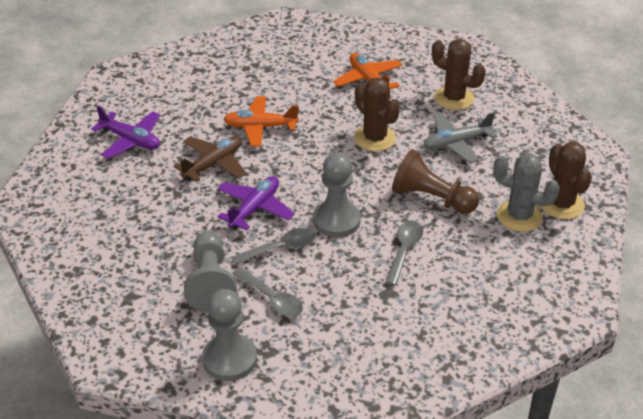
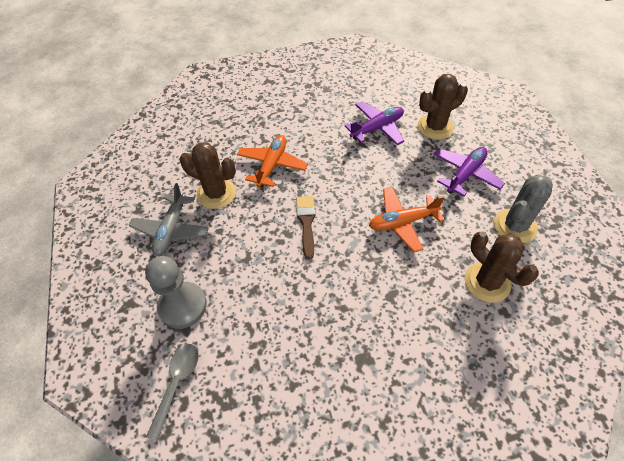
brown brush: none = 0 -> [296,196,315,259] = 1
brown pawn: [392,149,479,214] = 1 -> none = 0
brown plane: [174,136,247,182] = 1 -> none = 0
grey pawn: [184,231,237,312] [202,289,257,381] [313,153,361,237] = 3 -> [145,256,207,329] = 1
grey spoon: [232,228,316,265] [232,267,303,317] [385,221,423,286] = 3 -> [146,344,199,441] = 1

